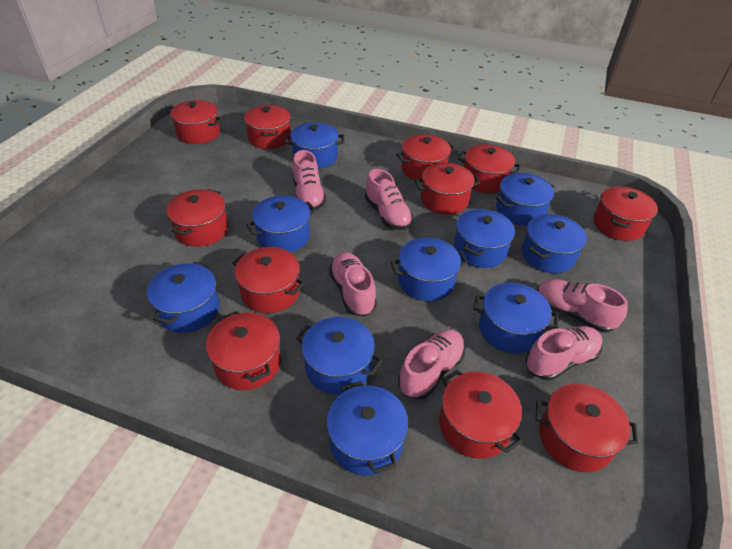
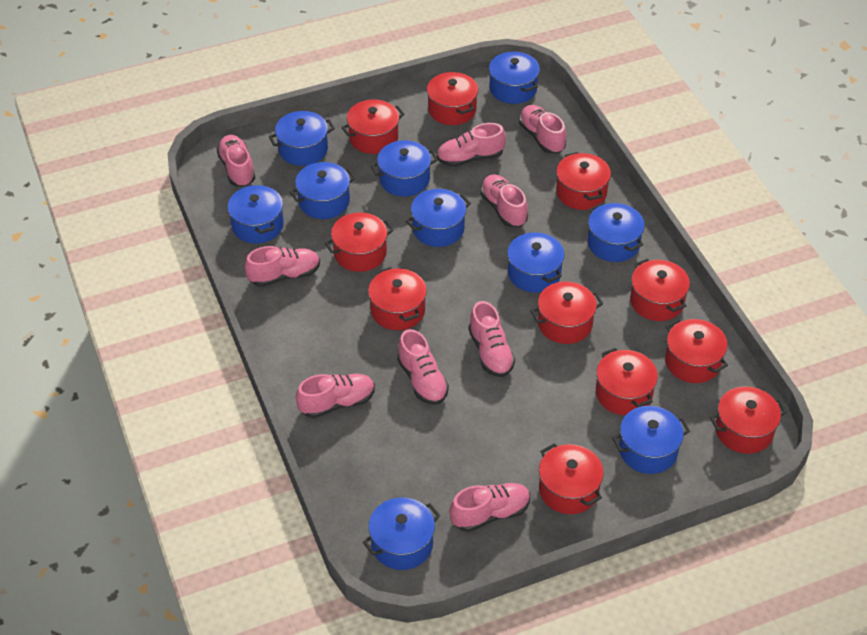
pink shoe: [292,150,326,211] [329,252,377,316] [365,169,413,230] [398,329,465,400] [525,326,602,381] [537,279,628,332] = 6 -> [217,135,255,187] [245,246,320,287] [296,374,375,418] [397,329,449,405] [437,123,506,167] [449,483,530,532] [468,301,515,377] [480,174,528,227] [519,105,566,154] = 9

